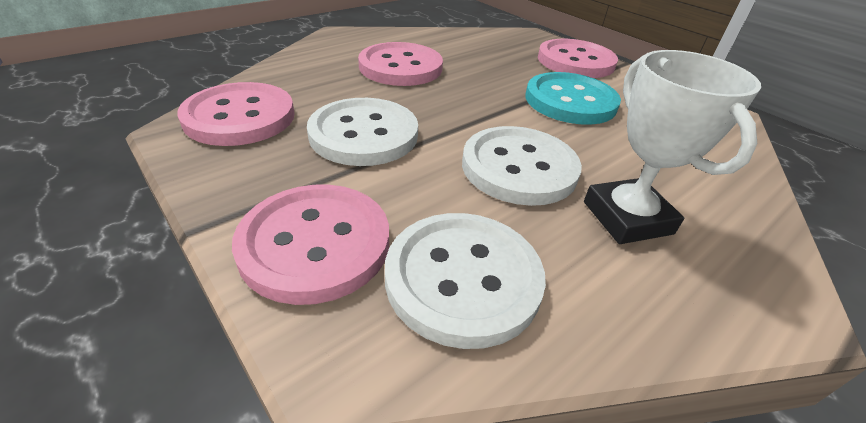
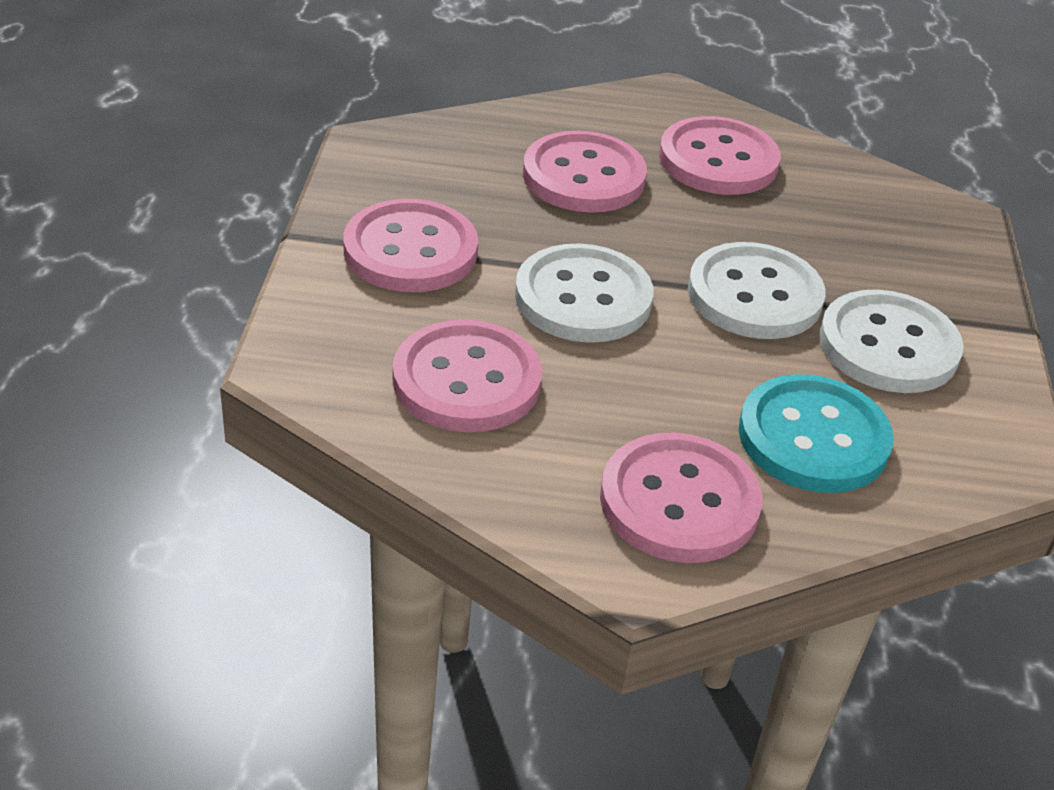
pink button: [177,82,295,146] [232,185,389,305] [358,42,443,86] [538,39,618,78] = 4 -> [343,199,478,292] [392,320,542,432] [523,131,647,213] [600,433,762,563] [659,116,781,195] = 5
white trophy: [584,50,761,244] = 1 -> none = 0

